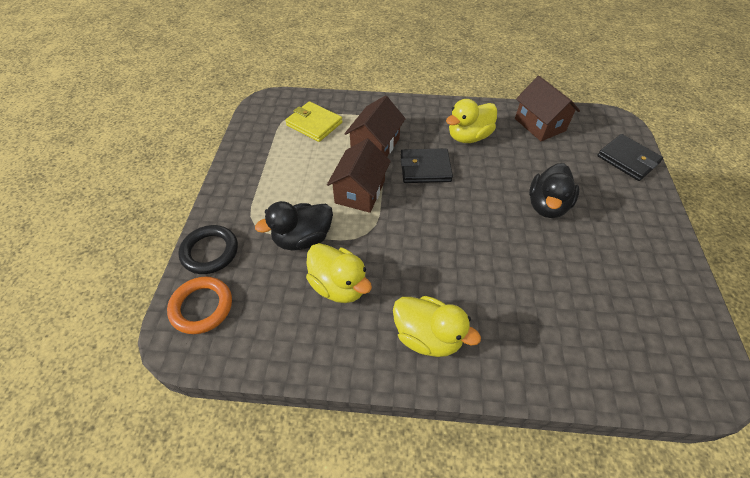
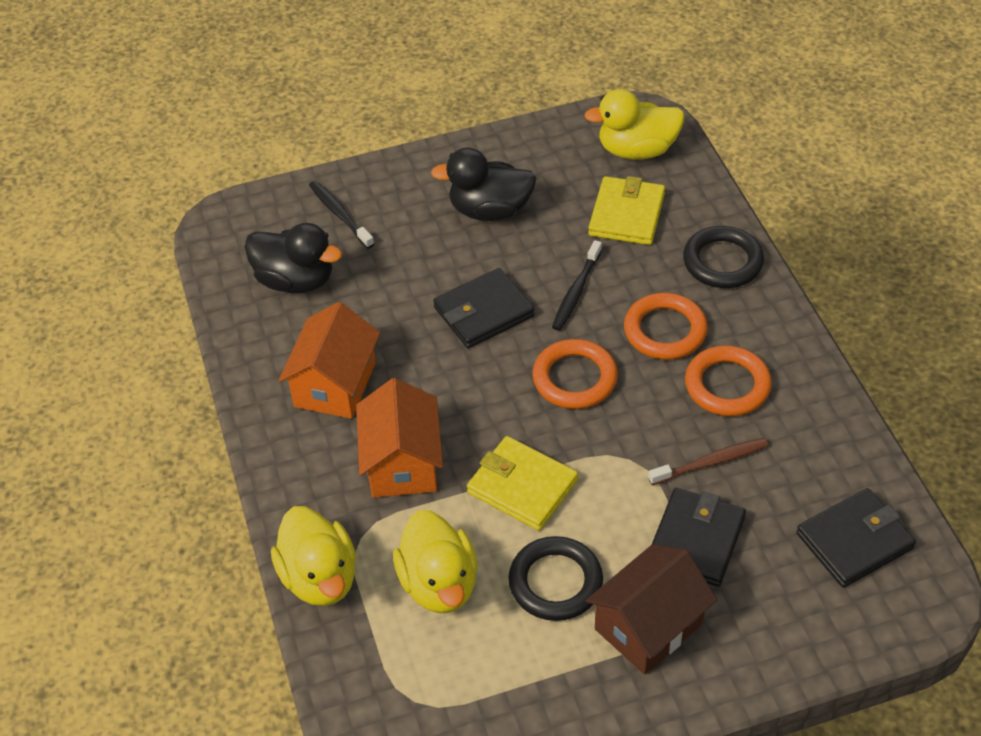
black ring: [178,225,238,274] = 1 -> [508,536,603,621] [683,226,764,288] = 2
black toothbrush: none = 0 -> [309,181,374,249] [552,240,602,331] = 2
black wallet: [401,148,453,183] [597,134,663,181] = 2 -> [433,268,534,348] [652,488,746,587] [796,488,916,588] = 3
brown house: [327,139,391,213] [345,96,406,156] [515,76,580,141] = 3 -> [586,544,717,675] = 1
brown toothbrush: none = 0 -> [648,438,768,485] = 1
orange house: none = 0 -> [279,302,380,419] [356,378,443,498] = 2
orange ring: [167,277,232,334] = 1 -> [532,339,618,409] [624,293,708,360] [685,346,772,416] = 3
yellow wallet: [285,101,342,142] = 1 -> [467,436,578,530] [588,176,665,245] = 2

